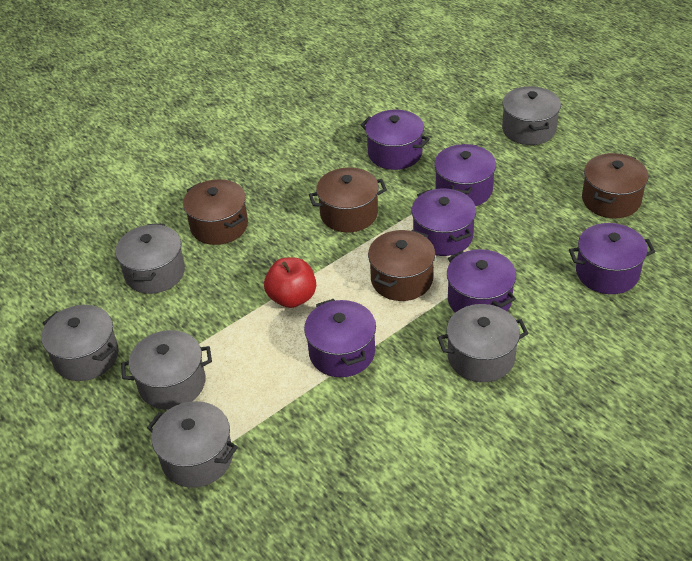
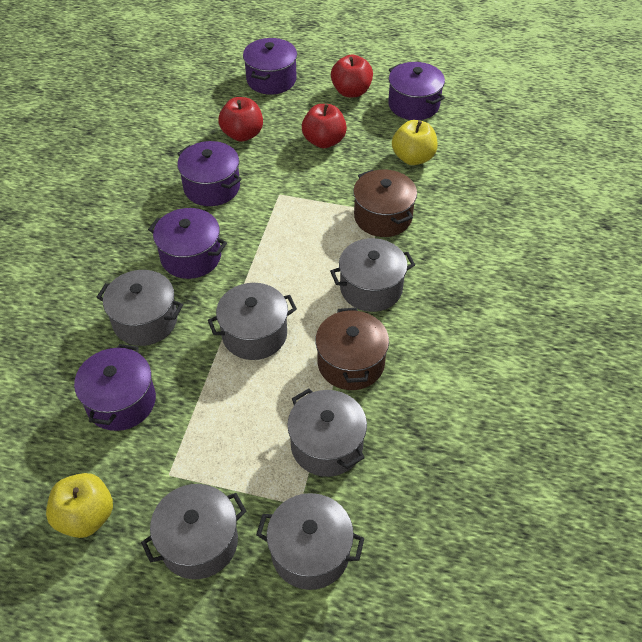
brown pot: [183,179,248,245] [309,167,387,232] [368,230,435,301] [582,153,648,218] = 4 -> [315,308,389,390] [353,169,417,237] = 2
purple pot: [304,299,376,377] [360,110,430,170] [412,189,476,256] [434,144,496,206] [447,249,516,313] [569,223,655,294] = 6 -> [74,344,156,431] [148,208,227,279] [177,141,241,206] [243,38,297,95] [388,62,445,120] = 5
red apple: [264,258,316,308] = 1 -> [218,97,263,142] [302,104,347,148] [331,55,373,97] = 3
yellow apple: none = 0 -> [46,473,113,538] [392,120,438,165] = 2

